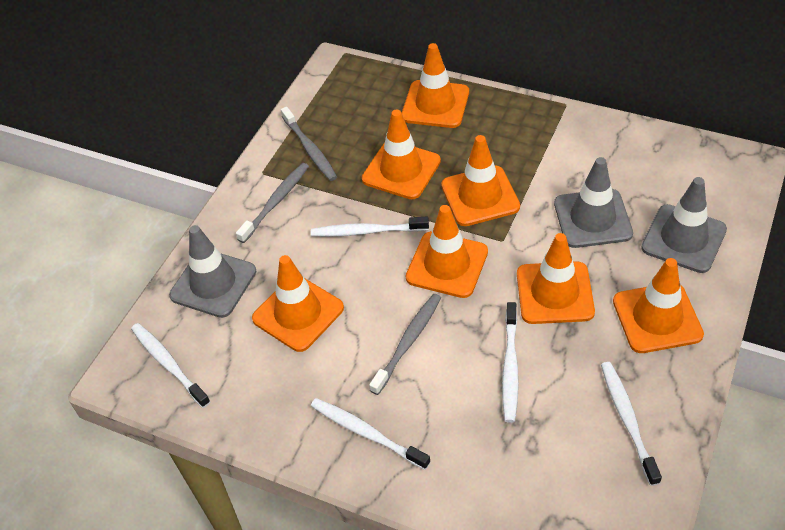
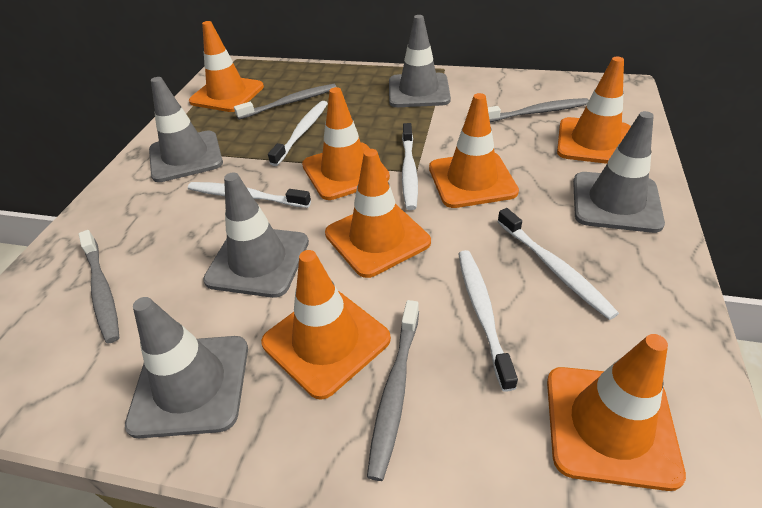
grey toothbrush: [236,163,309,243] [281,107,337,181] [369,294,441,395] = 3 -> [79,230,119,344] [234,84,336,120] [367,300,419,481] [488,98,589,122] = 4
grey traffic cone: [169,225,256,318] [554,157,633,248] [641,177,727,273] = 3 -> [125,297,248,438] [149,77,223,182] [203,172,309,298] [389,15,451,107] [573,111,665,233] = 5

